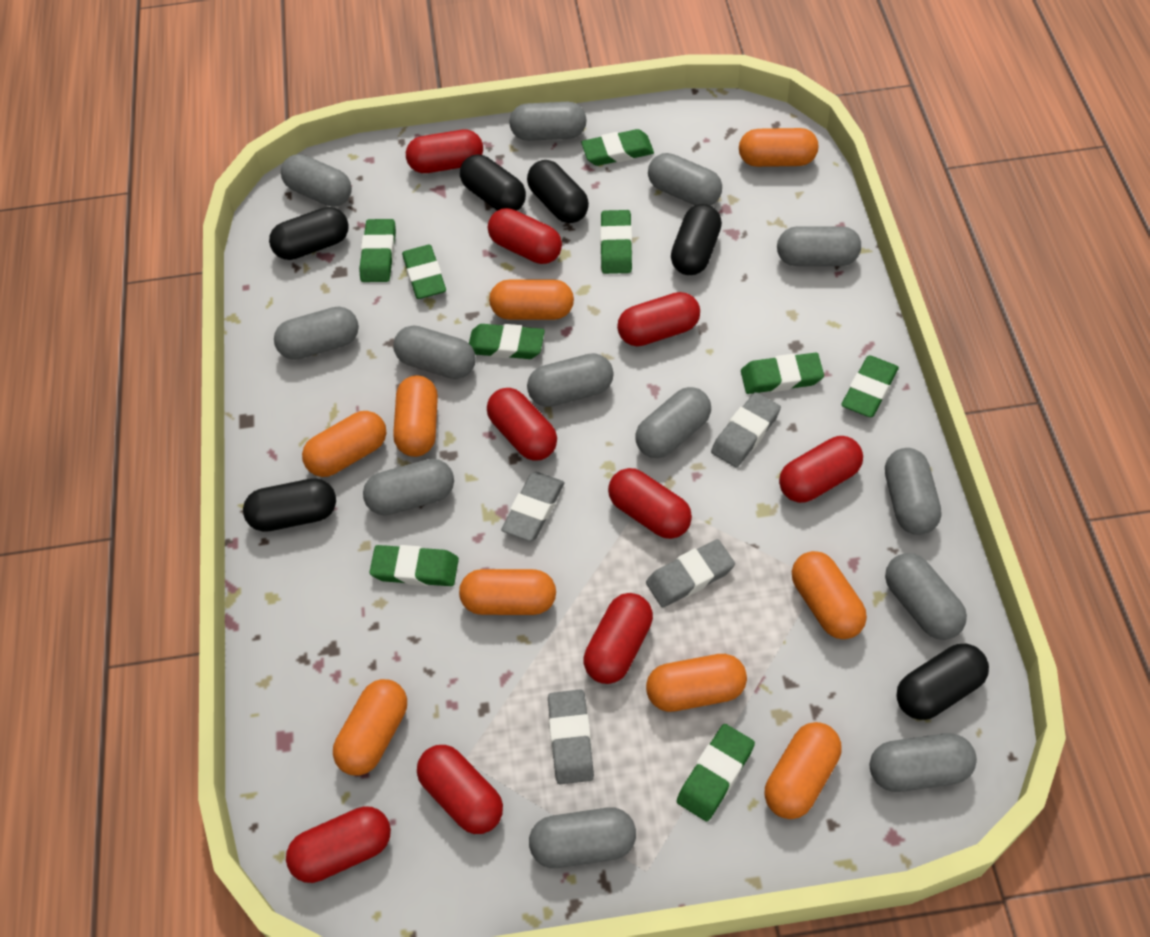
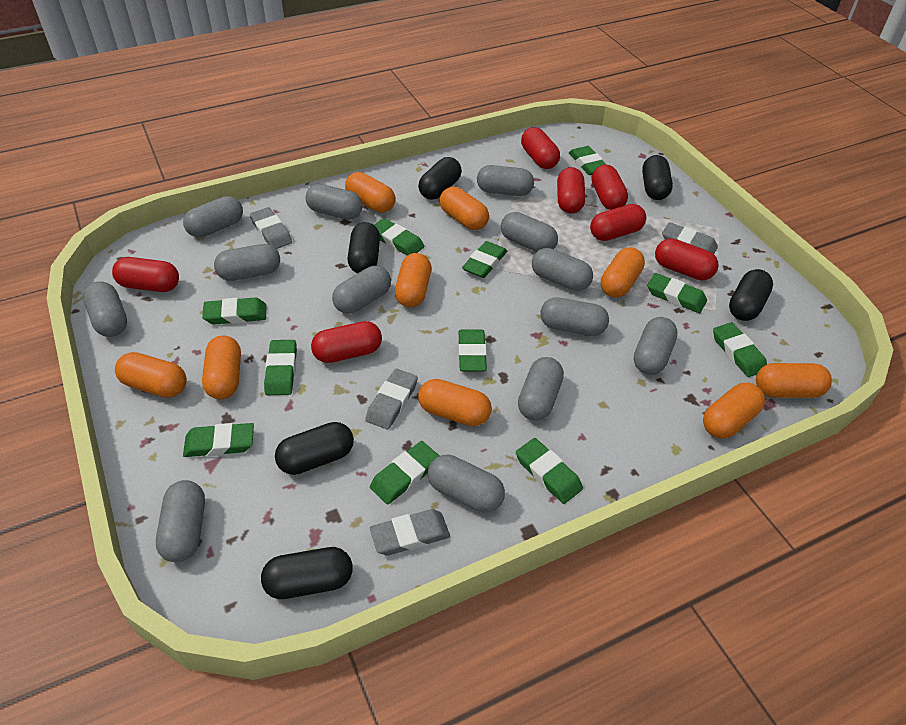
green eraser: [359,219,396,282] [369,545,459,586] [402,245,446,299] [469,324,545,359] [581,129,654,166] [600,210,632,274] [677,724,755,821] [741,353,824,394] [841,355,899,417] = 9 -> [183,423,254,457] [202,297,266,324] [264,340,297,395] [370,441,439,504] [374,218,424,256] [458,330,487,371] [462,241,507,278] [516,438,583,504] [569,146,607,175] [647,273,707,313] [713,322,767,377] = 11
red capsule: [286,806,391,883] [406,130,483,173] [417,745,503,834] [487,388,557,461] [488,208,562,264] [584,593,653,684] [608,468,692,539] [617,292,700,346] [779,436,863,503] = 9 -> [112,257,179,292] [311,321,382,363] [521,127,560,169] [557,167,586,214] [590,204,646,241] [592,165,628,210] [655,238,718,280] = 7

